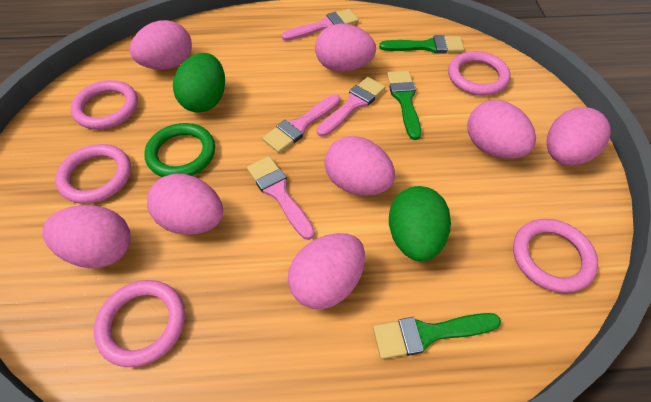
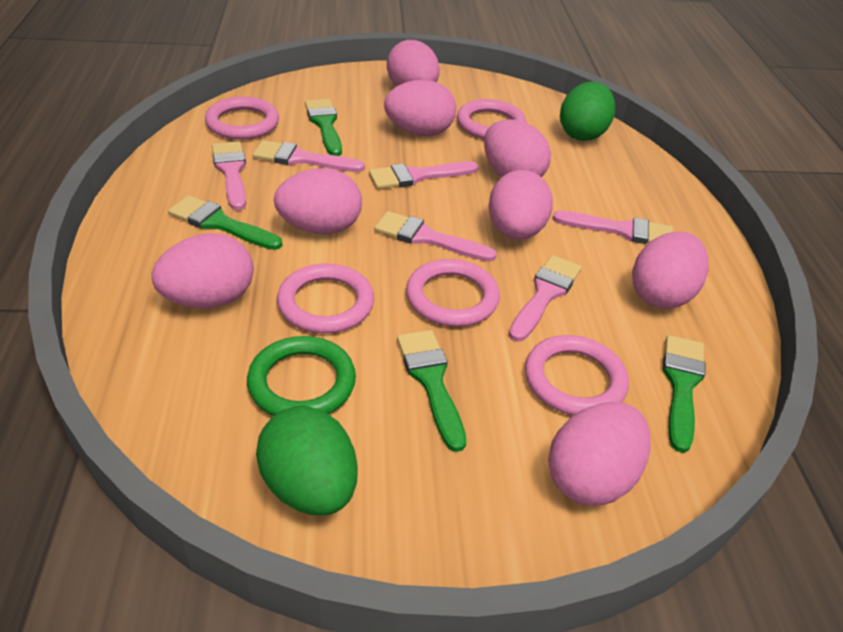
green brush: [373,313,501,359] [379,35,464,54] [387,71,421,140] = 3 -> [168,195,282,250] [305,99,342,156] [397,330,466,452] [663,335,705,453] = 4
pink brush: [247,156,315,240] [262,94,340,153] [282,9,359,41] [317,77,386,137] = 4 -> [212,141,246,211] [253,140,365,172] [369,161,479,189] [374,211,497,262] [509,255,582,342] [553,211,673,244] = 6

